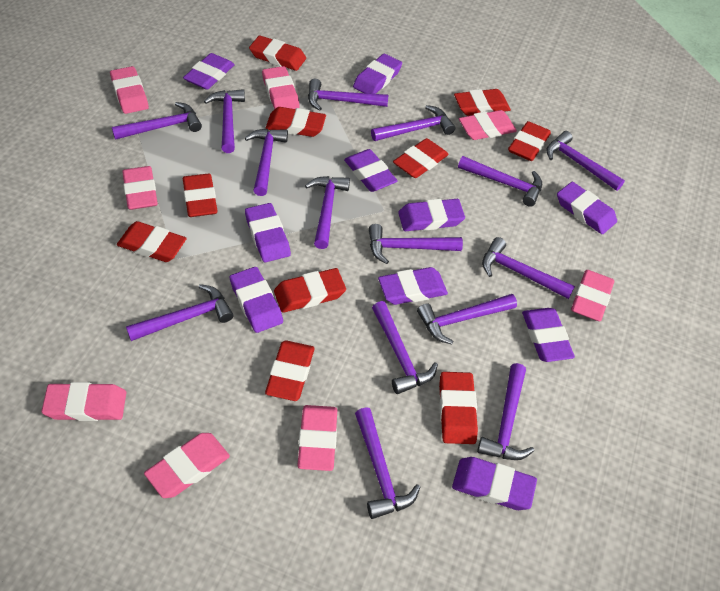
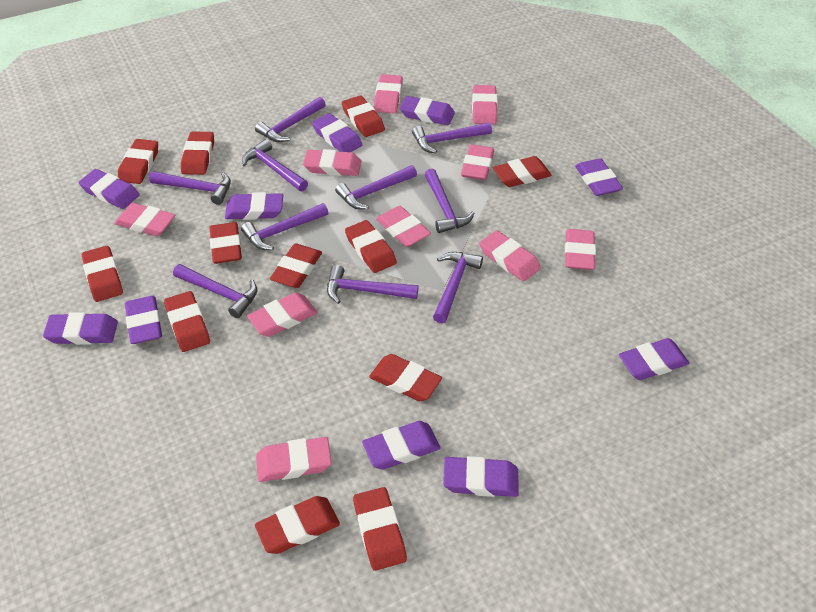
pink eraser: [41,382,126,421] [110,66,149,114] [122,166,158,210] [144,433,230,498] [262,66,300,110] [297,405,337,471] [459,110,517,140] [571,270,614,321] = 8 -> [114,203,175,236] [247,292,318,337] [256,437,332,482] [303,149,361,176] [374,74,403,114] [376,206,431,247] [461,144,494,180] [472,85,498,124] [479,230,541,282] [565,229,596,270] = 10
purple hammer: [112,102,202,140] [126,284,233,341] [204,89,245,153] [245,129,288,196] [305,176,350,249] [308,79,388,111] [355,408,420,519] [369,224,463,264] [371,105,455,141] [372,301,438,394] [417,294,517,344] [458,156,542,207] [477,363,534,460] [482,237,575,299] [546,131,625,191] = 15 -> [149,171,231,205] [173,264,257,318] [241,203,328,250] [242,139,308,191] [255,97,326,142] [327,265,418,304] [335,165,417,209] [412,122,492,154] [424,169,475,233] [433,252,483,323] = 10
red eraser: [117,221,187,262] [183,174,217,217] [249,35,306,71] [265,340,315,401] [266,107,326,137] [274,268,346,313] [393,138,449,178] [439,372,478,444] [454,89,511,116] [508,121,551,161] = 10 -> [82,246,123,302] [118,139,158,184] [164,291,210,352] [181,131,214,175] [209,222,242,264] [255,496,340,554] [270,243,322,288] [342,95,385,137] [345,220,397,273] [353,487,407,571] [369,354,442,401] [493,156,552,187] = 12

